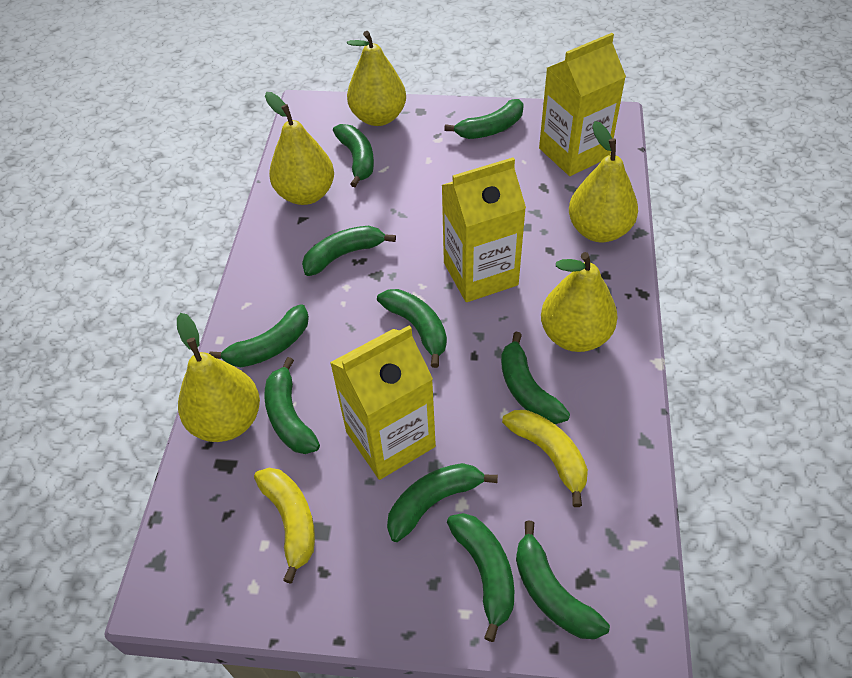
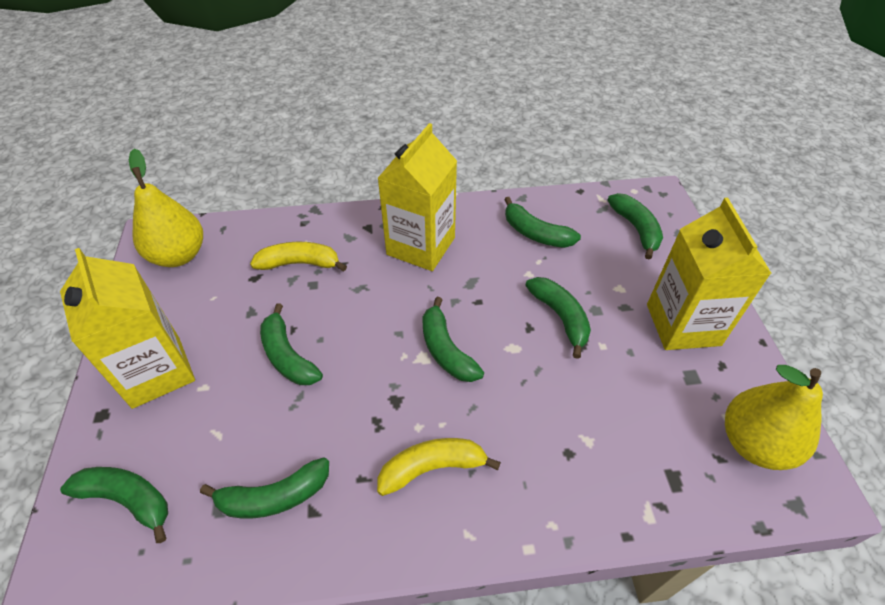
green banana: [209,304,309,367] [264,357,320,454] [302,226,396,276] [333,124,374,187] [377,289,447,368] [387,463,498,542] [444,99,524,139] [447,513,514,642] [501,332,570,424] [516,520,610,639] = 10 -> [60,467,168,543] [200,458,329,518] [260,303,323,385] [422,297,484,382] [504,197,581,248] [525,277,591,359] [607,193,663,260] = 7
yellow pear: [177,313,260,442] [265,92,334,205] [347,31,406,126] [541,252,618,352] [569,121,638,242] = 5 -> [129,149,203,267] [725,365,823,470] = 2

